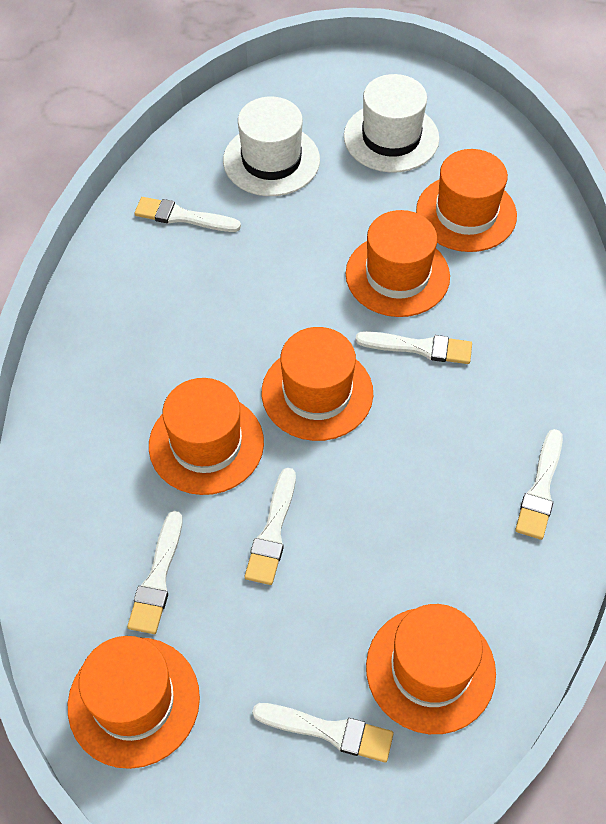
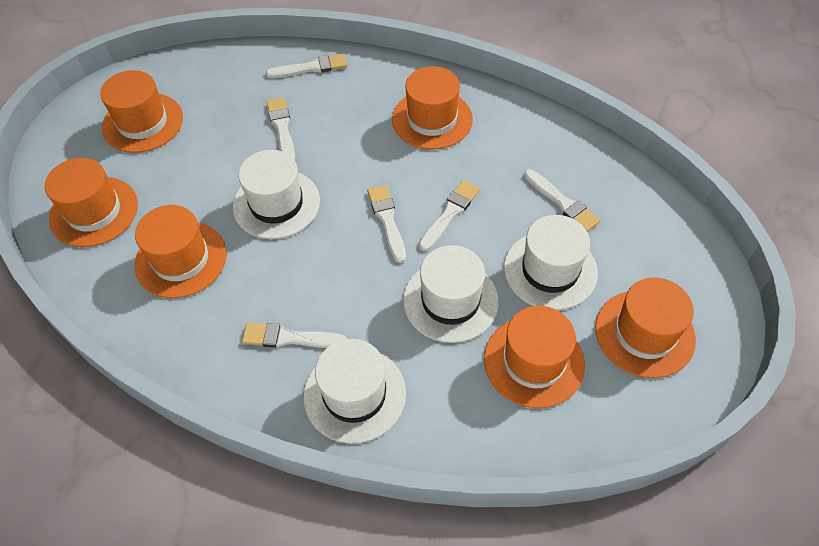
white hat: [223,97,320,196] [344,74,439,173] = 2 -> [233,150,320,239] [304,339,406,444] [403,245,499,343] [504,215,598,310] = 4

